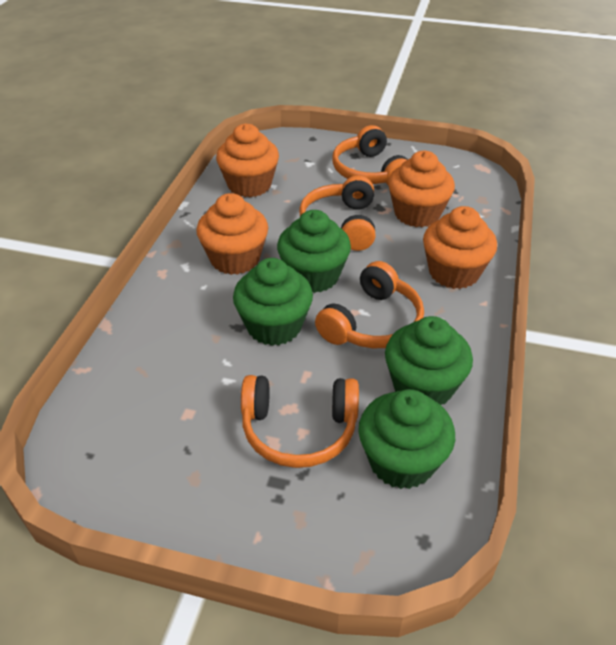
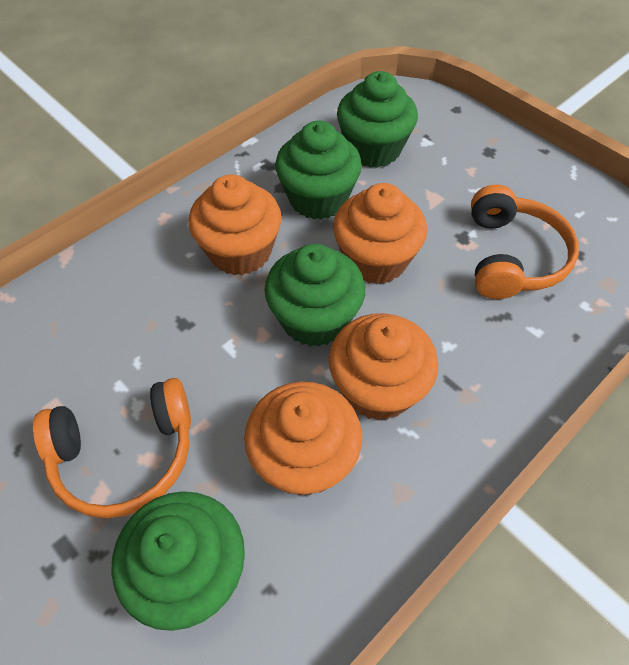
orange headphones: [241,375,359,468] [299,175,376,251] [315,261,424,348] [332,125,408,186] = 4 -> [33,378,191,518] [471,185,579,299] = 2

